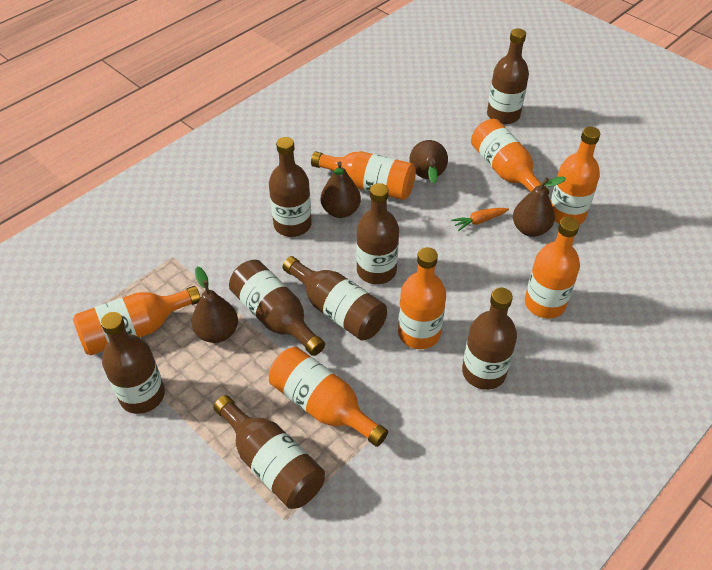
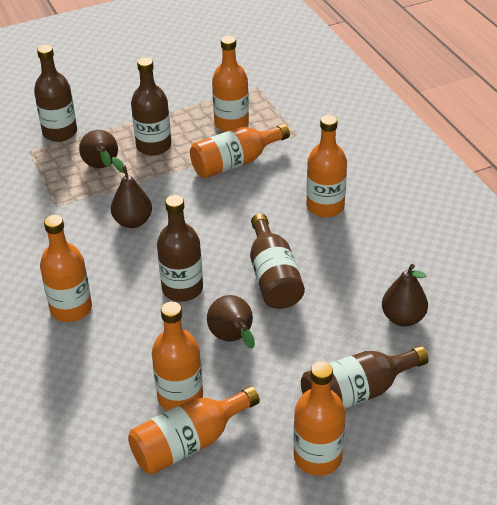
brown bottle: [101,312,165,414] [213,395,325,509] [229,260,325,356] [269,137,312,237] [283,256,387,341] [356,183,399,284] [462,288,517,390] [487,28,529,124] = 8 -> [34,45,77,142] [131,57,171,156] [157,195,203,302] [250,214,305,309] [301,346,429,409] = 5
orange carrot: [451,208,509,231] = 1 -> none = 0

